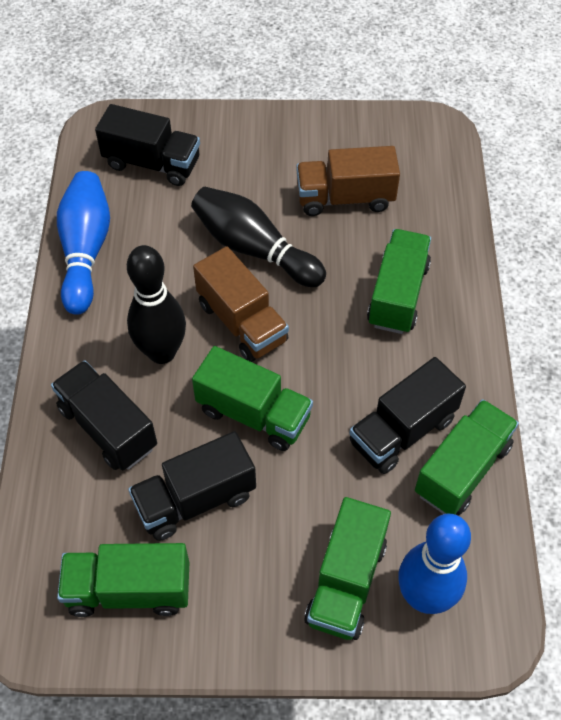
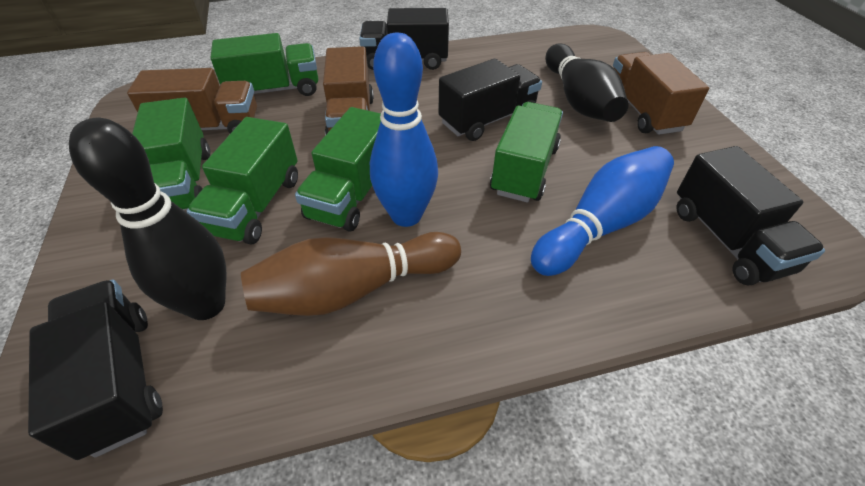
brown bowling pin: none = 0 -> [241,232,461,316] = 1
brown truck: [193,246,289,362] [296,146,400,216] = 2 -> [127,68,257,134] [323,46,374,135] [613,52,709,135] = 3

